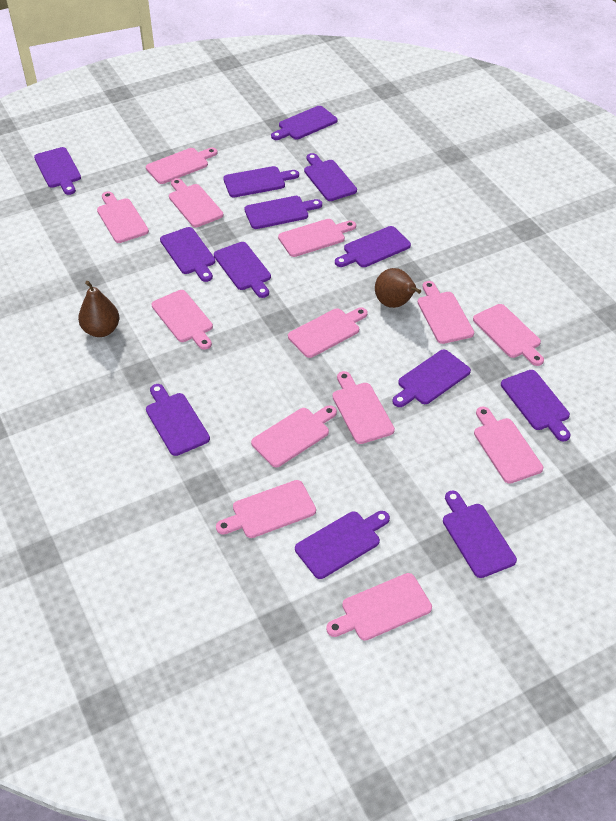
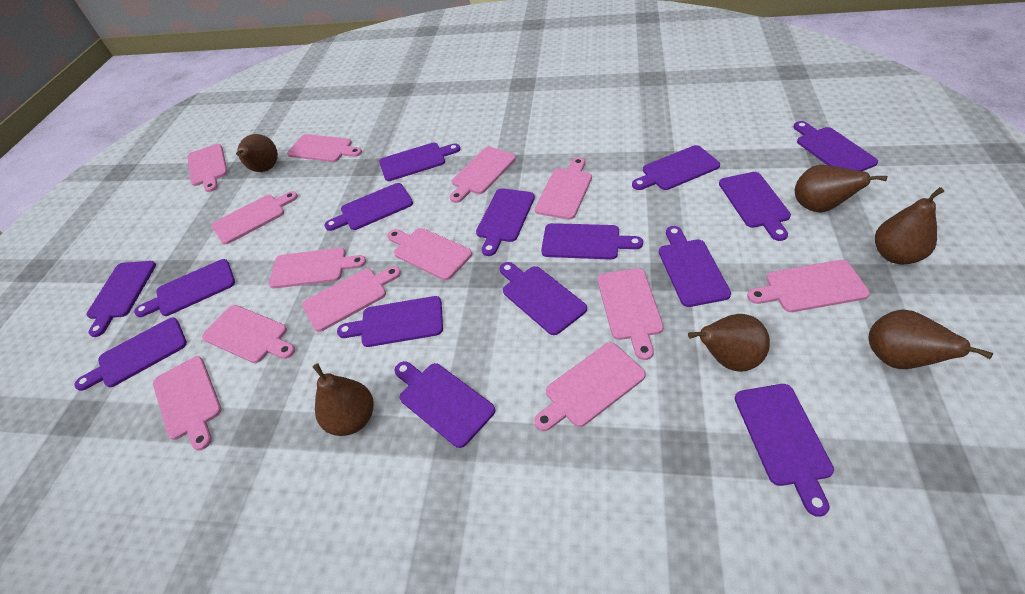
brown pear: [78,281,119,337] [375,268,421,308] = 2 -> [236,134,278,172] [313,363,374,436] [688,314,770,372] [795,165,887,212] [869,309,993,369] [875,187,944,264] = 6
purple cutting board: [34,147,81,195] [146,384,210,456] [160,227,215,282] [214,242,271,298] [223,166,299,197] [244,196,322,229] [271,106,337,140] [295,511,390,579] [304,153,357,201] [335,226,411,267] [392,350,471,407] [443,490,517,578] [501,370,570,442] = 13 -> [74,317,187,391] [87,261,156,337] [134,259,235,317] [325,183,413,231] [337,296,443,347] [379,143,460,181] [394,361,495,448] [476,188,535,256] [500,262,587,335] [541,223,643,260] [632,145,720,190] [659,226,731,307] [719,172,791,241] [735,384,834,517] [794,121,878,171] = 15

